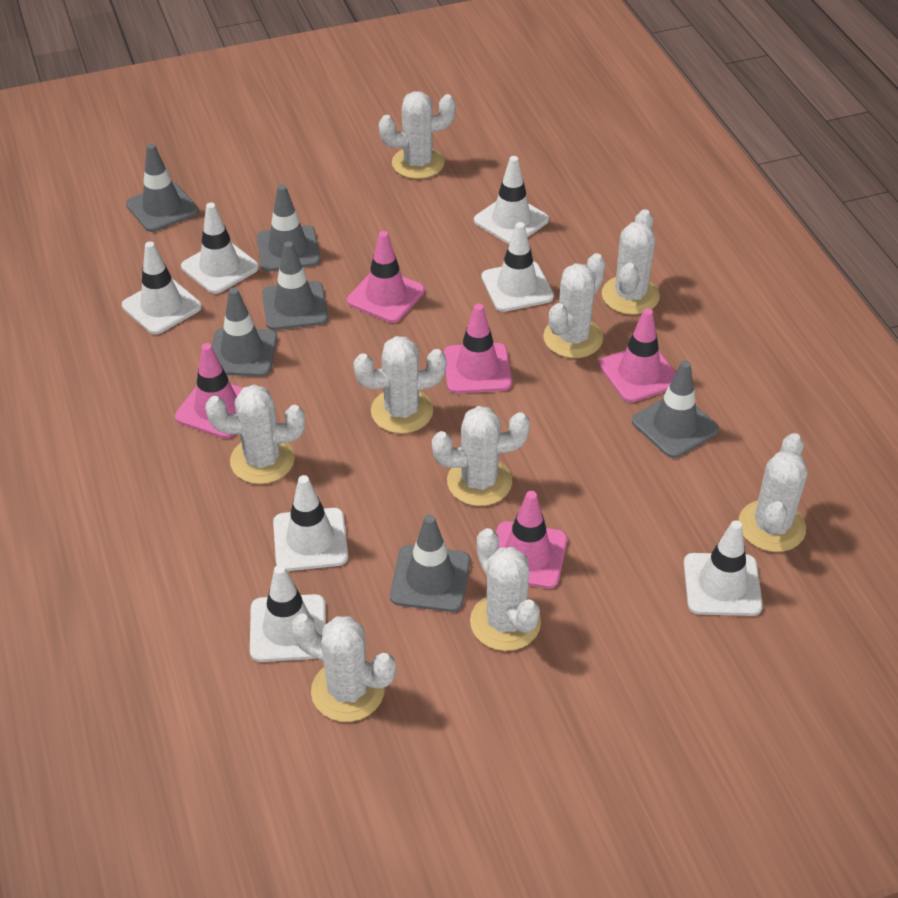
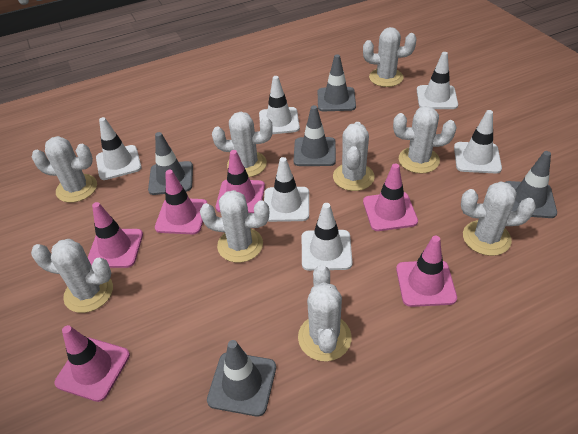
grey traffic cone: [126,144,199,232] [212,287,278,377] [256,184,321,271] [262,241,328,330] [390,515,470,612] [632,361,719,458] = 6 -> [148,132,193,195] [207,340,276,416] [293,105,336,166] [318,54,356,111] [505,151,557,218] = 5
pink traffic cone: [175,343,243,439] [347,231,425,323] [444,304,512,394] [496,491,568,589] [599,308,676,403] = 5 -> [54,325,130,402] [88,202,143,268] [155,170,208,234] [216,150,265,213] [363,164,418,231] [396,236,457,307] = 6
white traffic cone: [122,241,202,334] [181,202,259,294] [250,565,326,662] [273,475,348,571] [474,156,549,244] [481,222,554,312] [684,520,763,616] = 7 -> [96,117,142,180] [259,76,300,134] [264,157,309,222] [302,203,352,271] [417,52,458,109] [454,110,502,173] = 6

